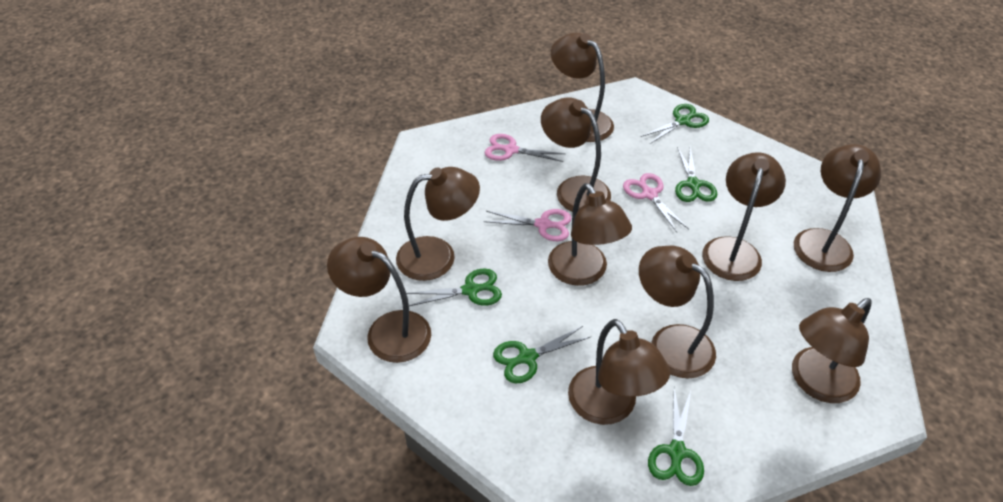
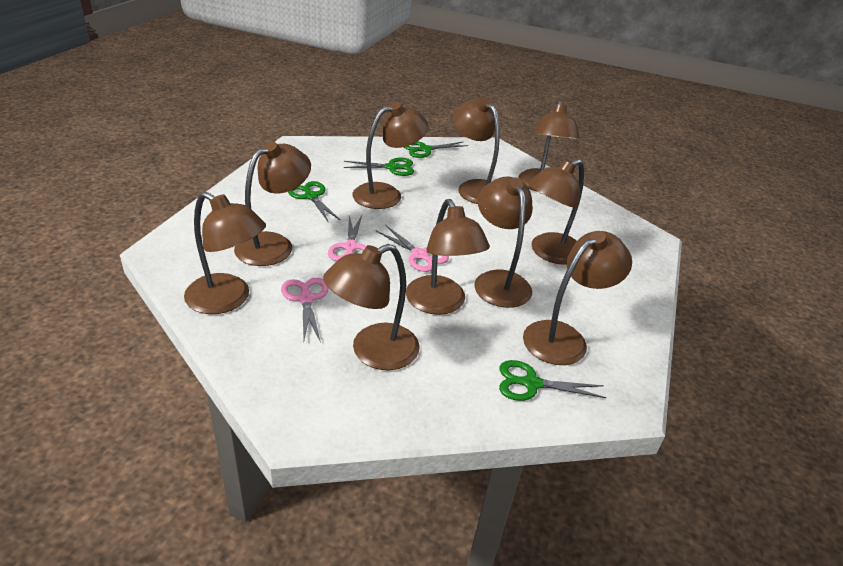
green scissors: [406,268,502,306] [493,326,590,384] [641,104,709,144] [648,387,704,486] [675,147,717,202] = 5 -> [288,181,341,223] [344,157,414,176] [404,141,468,158] [499,360,607,401] = 4

